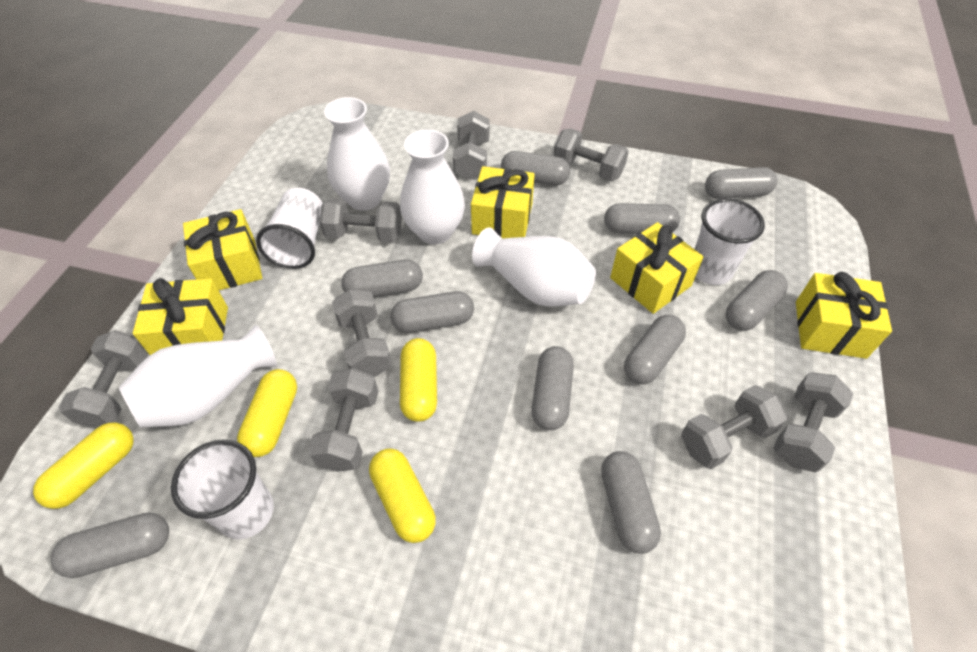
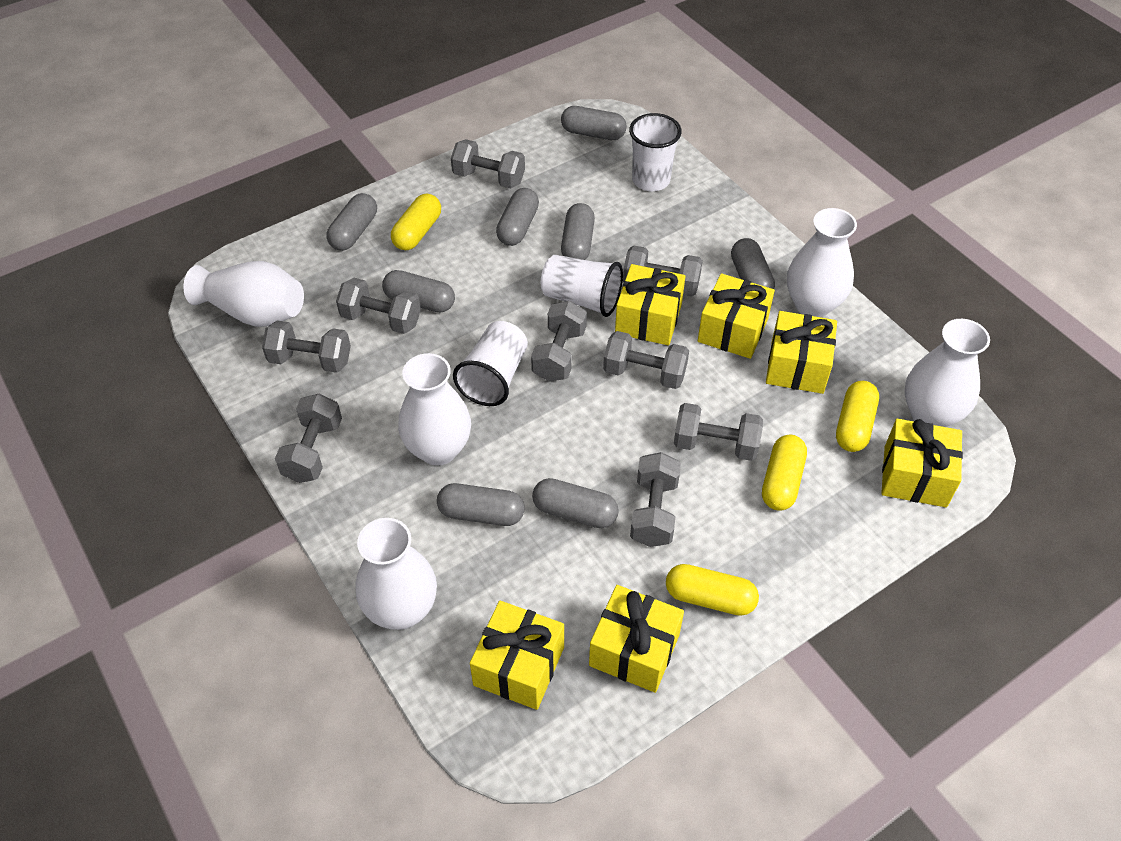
grey capsule: [51,512,169,578] [341,260,423,297] [391,291,474,333] [501,151,570,186] [531,346,574,430] [601,451,661,554] [604,203,680,234] [624,315,686,384] [705,167,777,199] [725,270,788,331] = 10 -> [326,193,377,251] [382,270,455,312] [437,483,525,526] [496,188,539,246] [532,478,619,528] [561,106,627,140] [561,203,595,260] [731,238,775,289] = 8
grey dumbbell: [59,330,148,428] [308,368,379,472] [320,198,402,243] [332,289,392,378] [453,111,490,180] [553,128,629,181] [681,385,787,469] [774,372,853,472] = 8 -> [262,320,351,373] [275,394,342,483] [336,278,421,334] [451,139,525,188] [531,301,587,382] [603,331,689,389] [623,246,703,297] [630,452,681,547] [674,403,763,461] = 9
white vase: [119,325,277,428] [324,97,390,211] [400,129,465,244] [472,227,596,307] = 4 -> [184,261,304,327] [356,518,437,630] [398,353,471,466] [787,208,857,317] [905,319,990,427] = 5
yellow gift: [133,278,228,355] [183,209,262,290] [471,166,535,239] [610,222,704,314] [796,272,892,359] = 5 -> [470,601,564,710] [589,585,684,693] [615,264,685,345] [698,273,775,359] [766,311,837,394] [881,419,963,507] = 6

